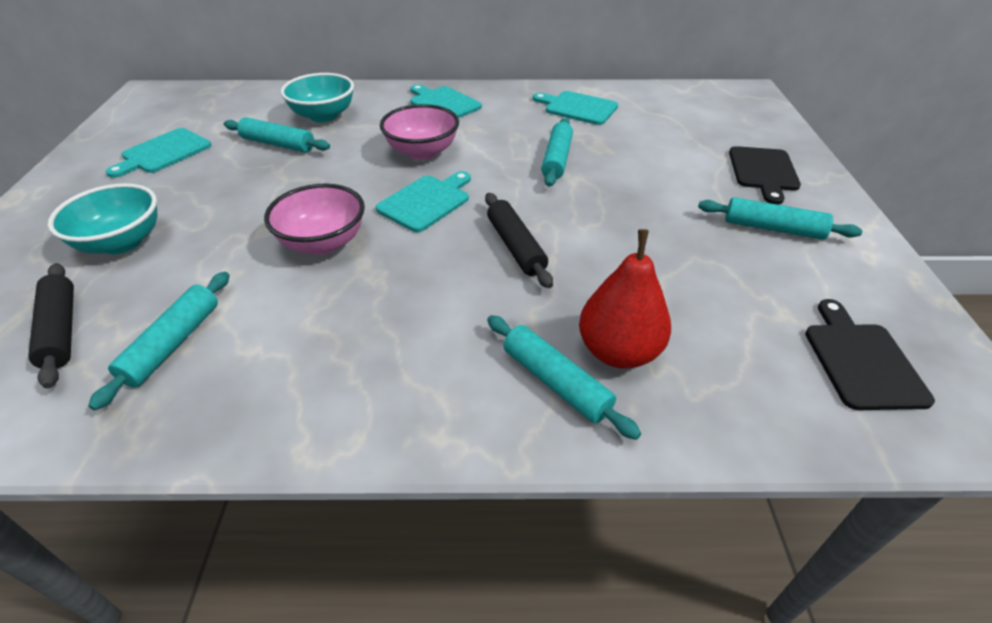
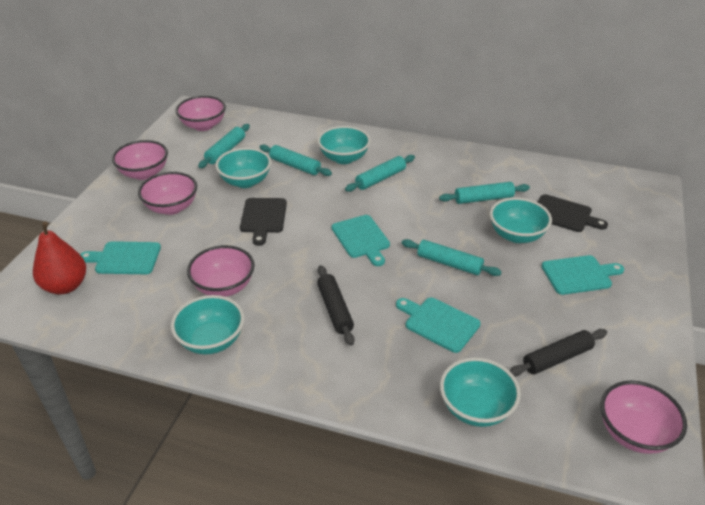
pink bowl: [264,184,365,255] [380,104,459,160] = 2 -> [112,140,168,180] [138,172,197,215] [175,96,226,131] [187,245,255,297] [600,381,687,454] = 5
turquoise bowl: [48,183,157,254] [281,73,354,123] = 2 -> [171,295,244,355] [215,148,271,188] [318,126,371,164] [440,358,521,427] [490,197,552,243] = 5

